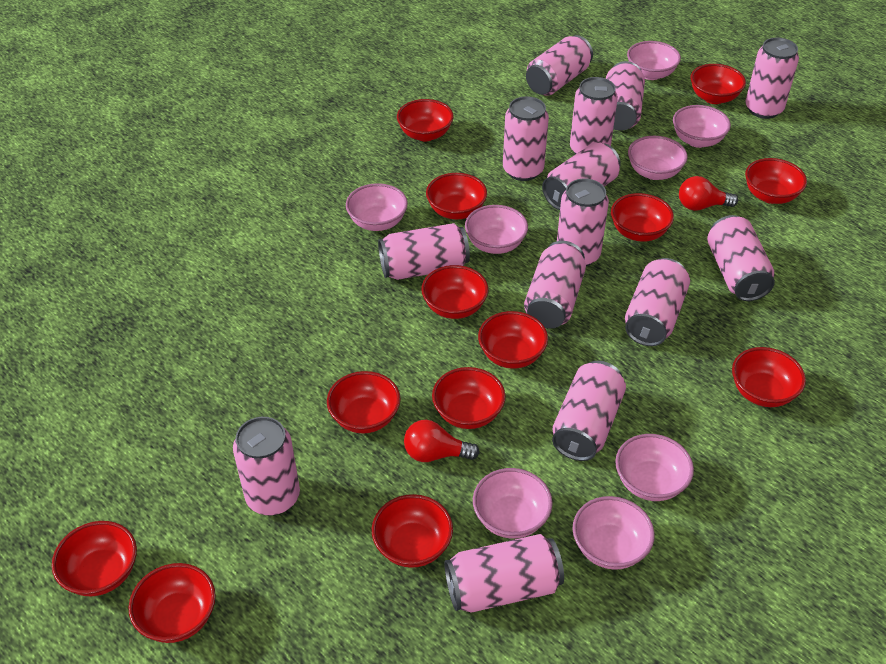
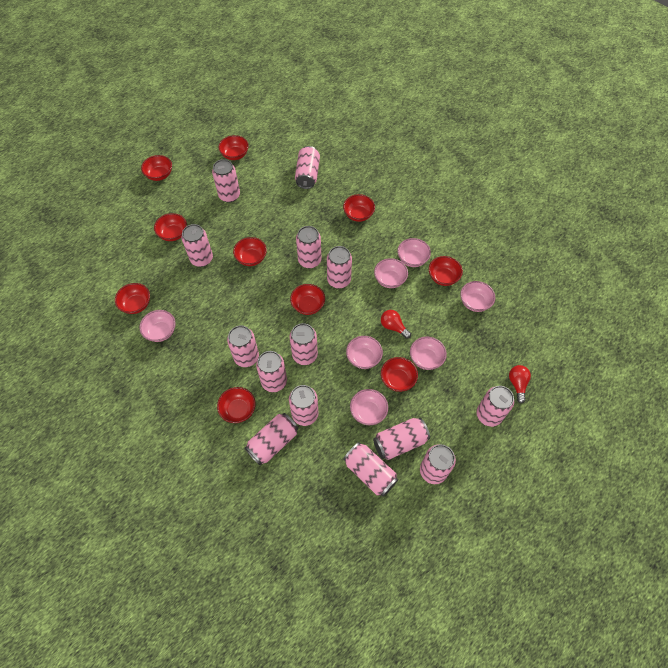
pink bowl: [346,183,408,231] [465,205,528,254] [473,468,553,539] [573,496,655,570] [615,434,694,501] [627,41,681,80] [628,136,688,180] [673,105,731,148] = 8 -> [139,310,176,342] [346,336,383,369] [350,389,388,425] [374,258,408,288] [397,238,431,267] [410,337,447,370] [460,281,495,312] = 7
red bowl: [52,521,137,596] [129,563,216,643] [327,371,401,434] [372,494,453,568] [397,99,454,141] [421,265,488,319] [426,173,487,220] [432,367,506,429] [478,311,548,369] [611,193,674,242] [691,64,746,104] [732,347,806,407] [745,158,807,204] = 13 -> [115,283,150,314] [141,155,172,181] [154,213,187,241] [217,387,256,423] [218,135,249,160] [233,237,267,266] [290,284,325,315] [343,194,375,222] [381,357,418,392] [429,256,463,286] = 10

